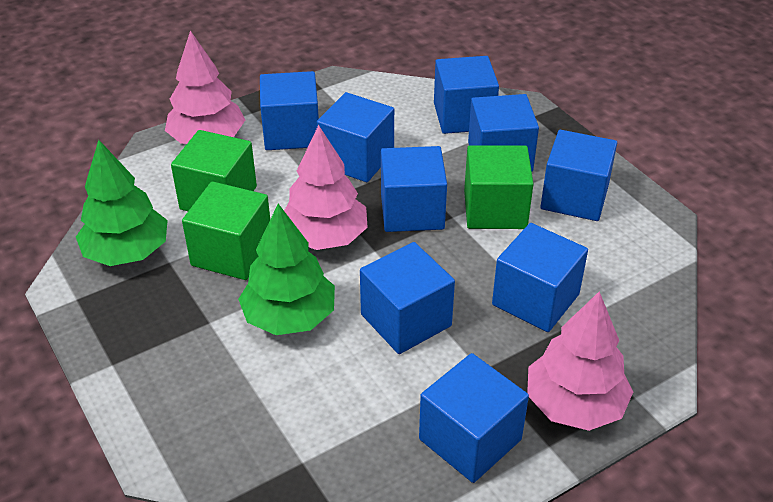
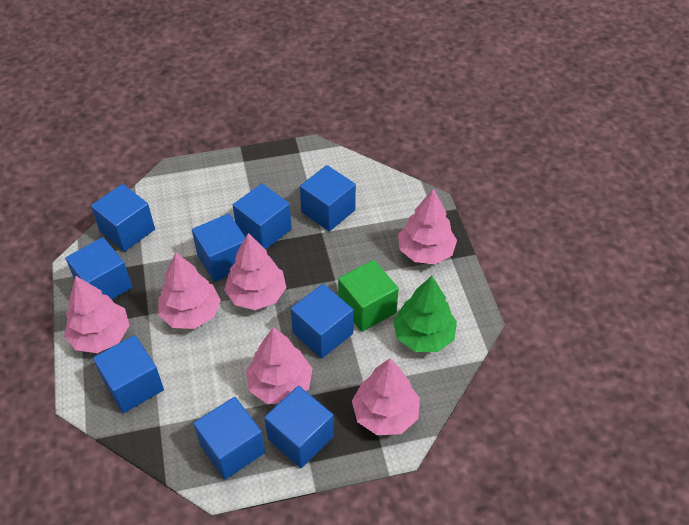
green cube: [171,130,257,211] [182,181,270,280] [464,145,534,229] = 3 -> [338,260,399,332] = 1
green tree: [76,140,168,266] [238,204,335,335] = 2 -> [393,276,457,352] = 1
pink tree: [165,31,245,144] [284,125,368,250] [527,291,633,431] = 3 -> [64,276,130,353] [158,253,221,329] [224,233,287,310] [246,327,313,404] [352,358,420,435] [398,188,457,264] = 6

